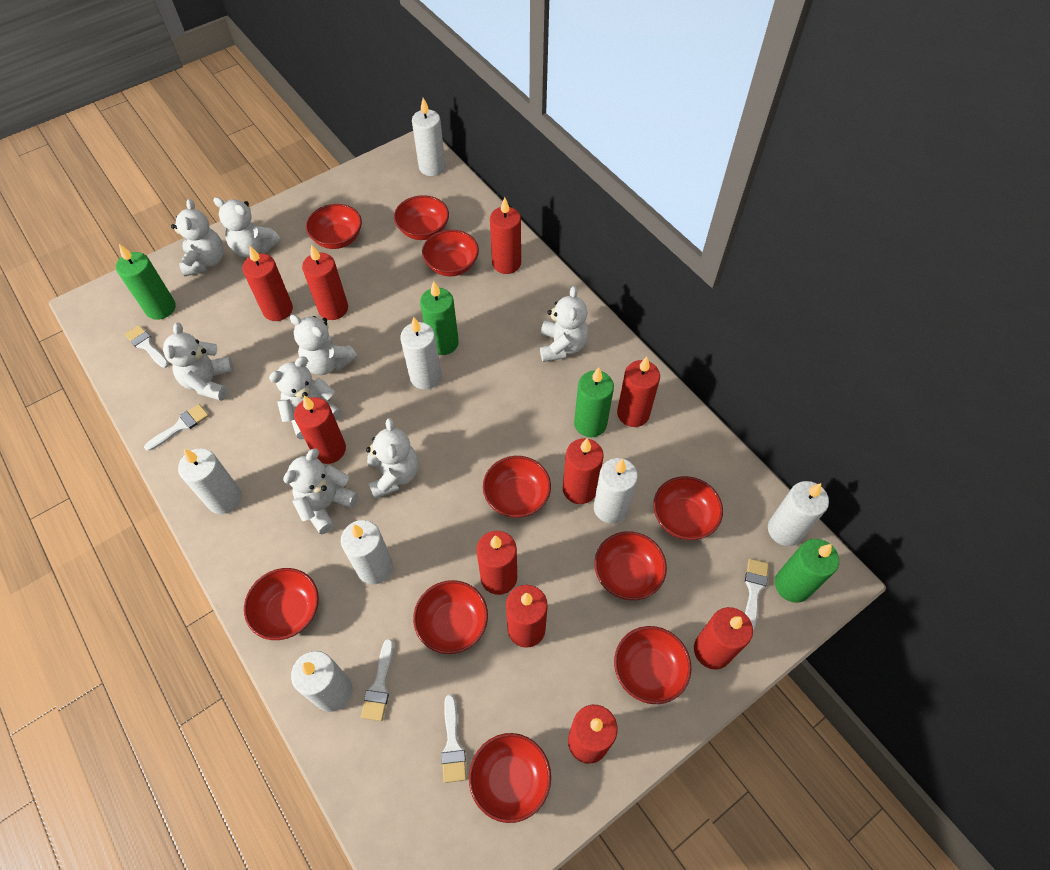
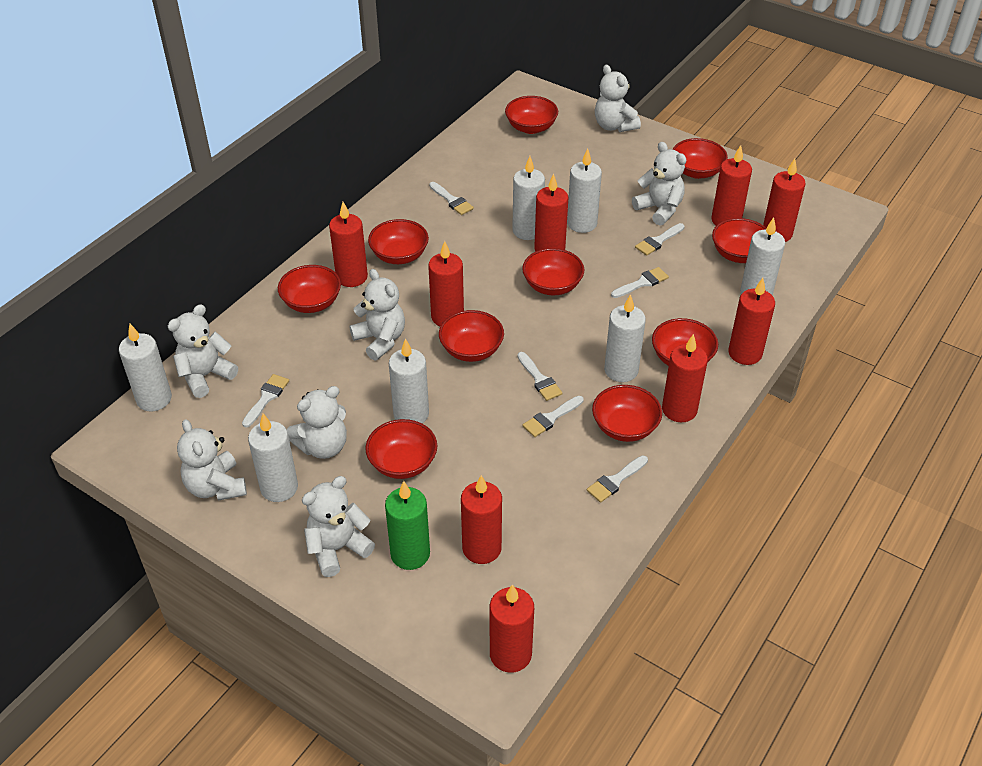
green candle: [116,244,176,320] [420,281,459,355] [574,367,614,437] [775,539,839,603] = 4 -> [385,481,430,570] = 1
red candle: [242,246,293,321] [294,395,346,464] [302,244,348,320] [476,531,517,595] [490,197,521,274] [506,585,548,648] [563,438,604,504] [568,705,618,764] [617,357,660,427] [694,607,753,669] = 10 -> [329,202,368,287] [428,241,464,326] [461,475,502,564] [490,584,534,673] [534,173,568,252] [662,334,708,422] [711,145,752,226] [728,278,775,365] [763,159,806,242] = 9
white brush: [125,325,169,368] [144,404,209,451] [361,639,394,721] [441,695,467,783] [745,559,769,630] = 5 -> [242,374,289,428] [429,182,474,215] [517,352,563,401] [522,396,584,437] [587,455,648,503] [611,267,669,298] [635,223,685,256] = 7
white teddy bear: [163,323,234,401] [171,199,224,277] [213,197,281,258] [269,356,341,439] [283,449,358,534] [290,314,357,375] [366,418,419,499] [540,286,589,362] = 8 -> [168,304,238,398] [177,419,247,501] [287,386,347,459] [302,476,375,577] [349,269,405,361] [595,65,641,132] [632,142,686,226] = 7

